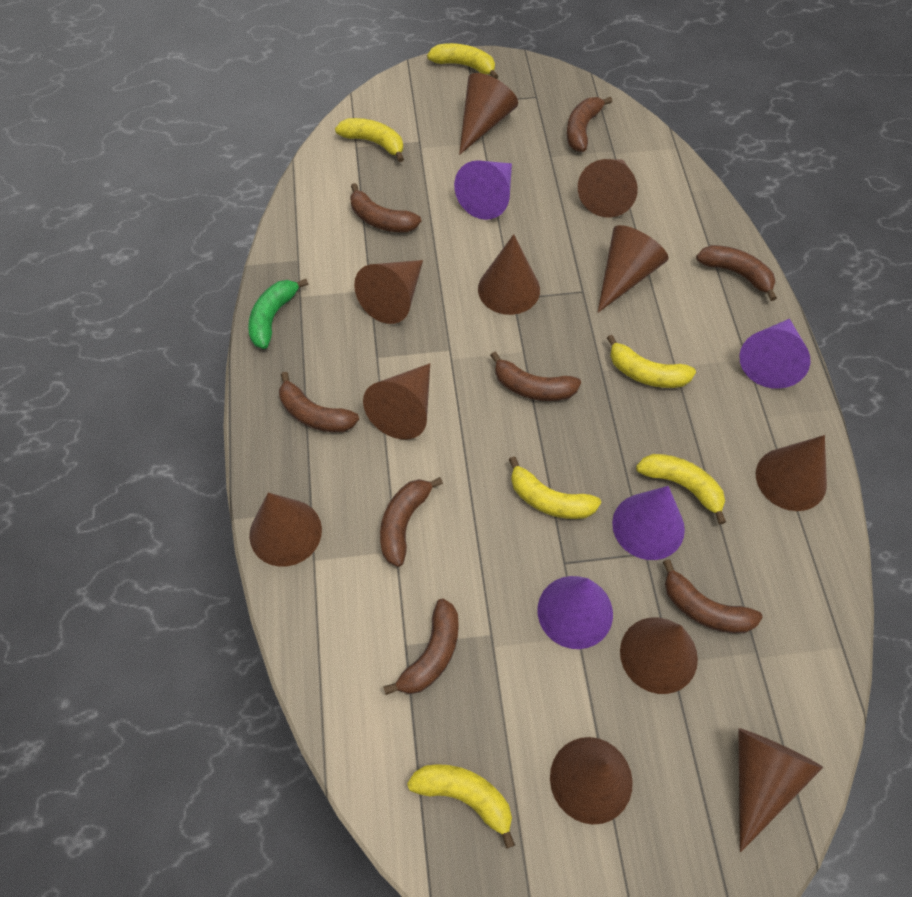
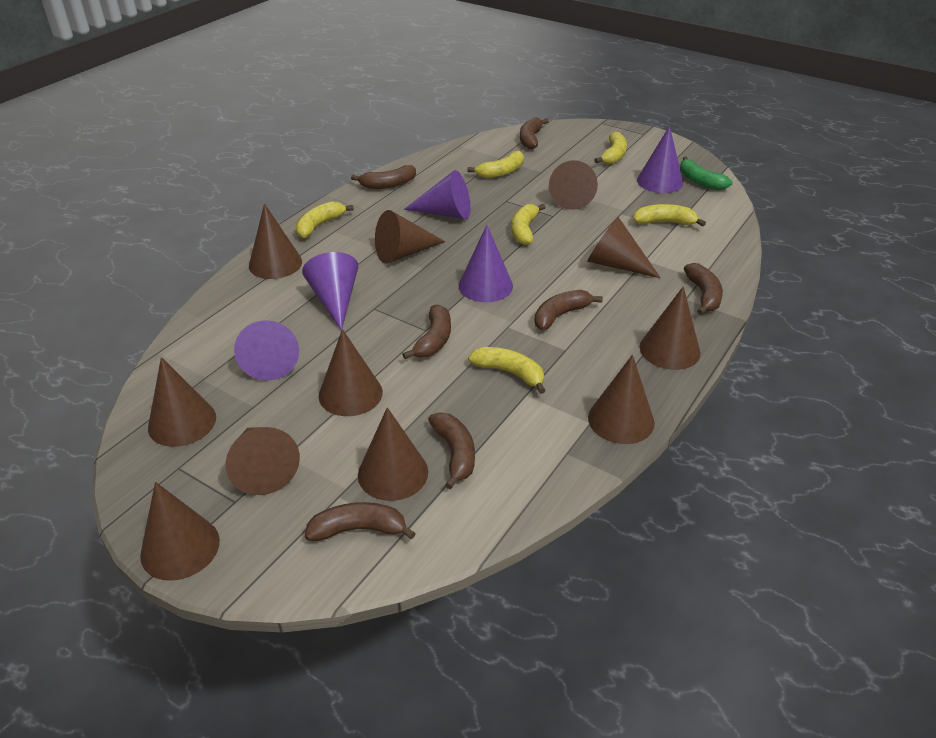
brown banana: [279,372,359,432] [350,183,421,232] [380,477,443,567] [383,599,459,695] [490,352,581,401] [567,97,612,152] [663,559,763,633] [696,245,777,301] = 8 -> [305,502,416,541] [351,165,416,189] [402,304,451,359] [428,413,475,489] [520,117,549,149] [534,290,603,330] [684,263,723,315] = 7
purple cone: [454,160,512,220] [538,576,613,649] [612,486,685,560] [739,319,810,389] = 4 -> [234,320,299,380] [302,252,358,331] [404,170,471,219] [459,225,513,302] [637,126,683,193] = 5

